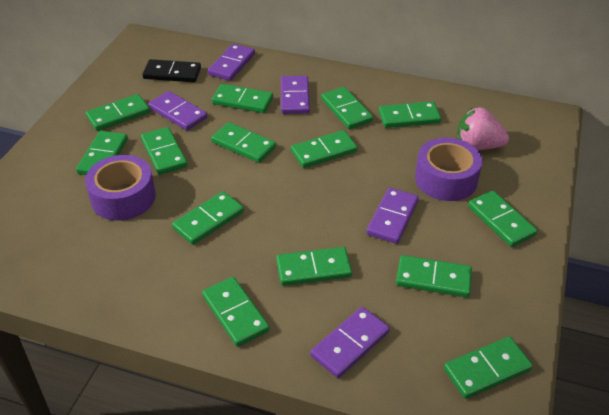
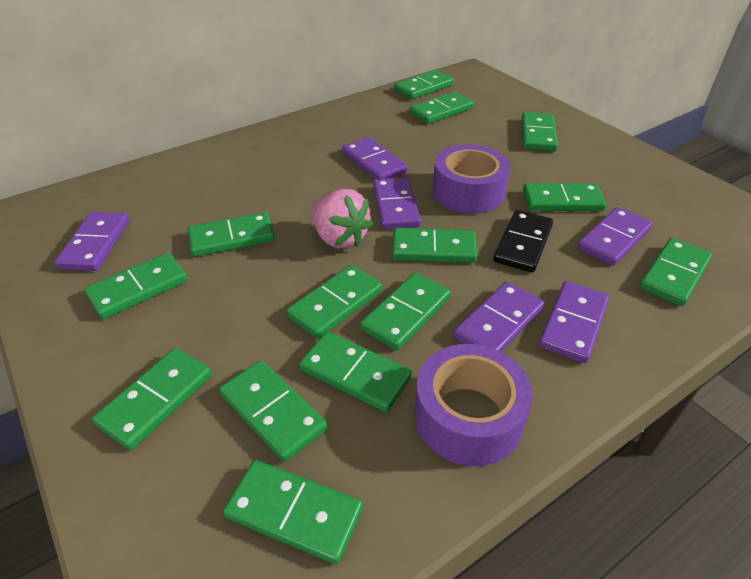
purple domino: [148,91,207,130] [208,44,255,81] [281,76,310,114] [310,307,390,378] [366,188,419,244] = 5 -> [54,212,129,271] [342,137,407,179] [373,177,421,230] [453,282,544,352] [538,281,609,363] [577,207,652,266] = 6

